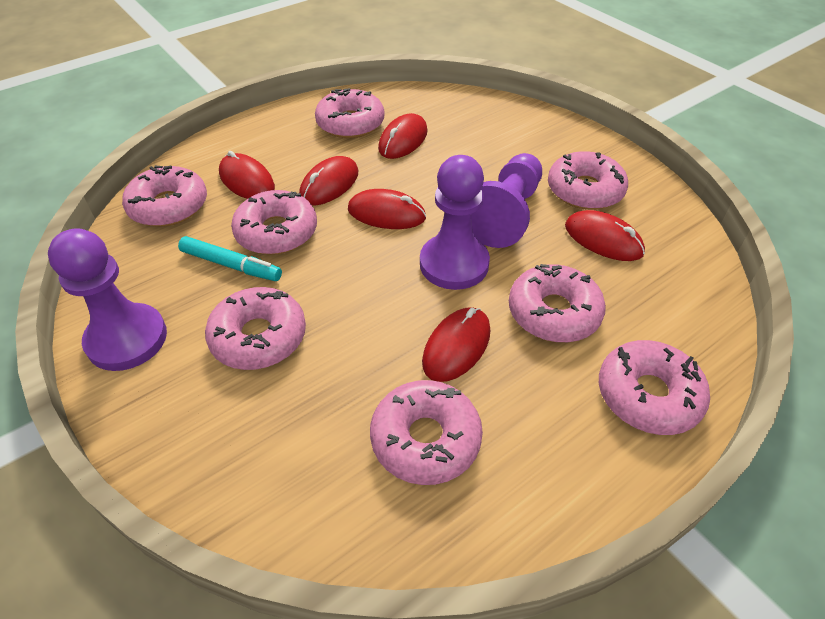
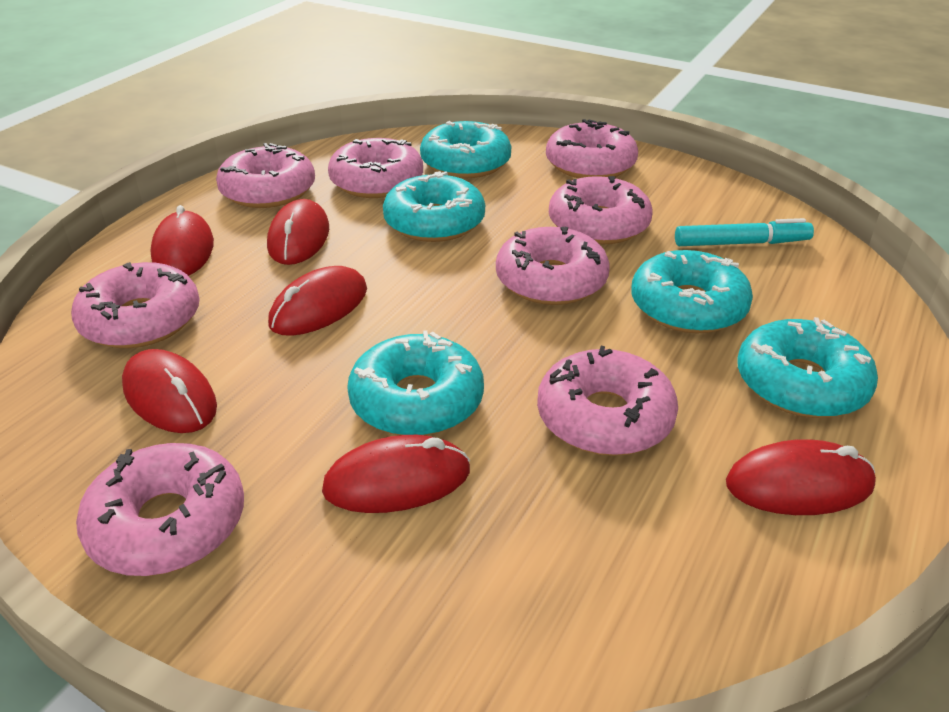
purple pawn: [48,228,167,371] [420,155,490,290] [471,153,542,248] = 3 -> none = 0
turquoise donut: none = 0 -> [347,330,484,436] [383,171,485,242] [420,121,511,178] [631,250,753,333] [737,317,878,418] = 5

